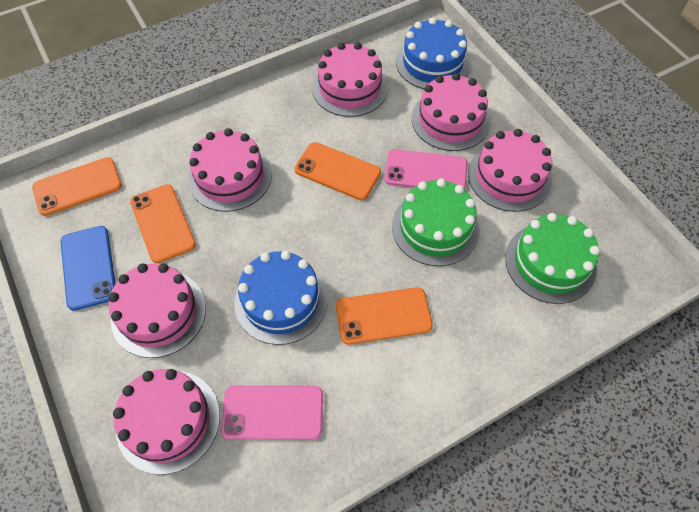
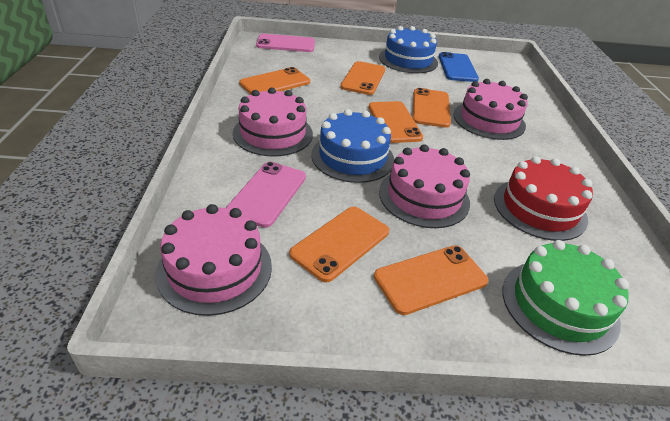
green cake: [392,178,479,266] [505,213,600,304] = 2 -> [502,240,629,356] = 1
orange phone: [32,157,122,216] [130,184,196,263] [295,142,381,200] [336,287,433,345] = 4 -> [239,67,310,94] [289,207,389,282] [340,61,386,95] [369,101,423,143] [374,245,488,315] [412,88,451,128] = 6
pink cake: [108,263,206,358] [113,369,220,475] [188,128,271,212] [312,42,388,117] [411,73,490,151] [468,129,552,212] = 6 -> [156,204,272,316] [233,87,313,157] [379,144,470,228] [453,79,528,140] = 4
red cake: none = 0 -> [494,156,593,241] = 1

